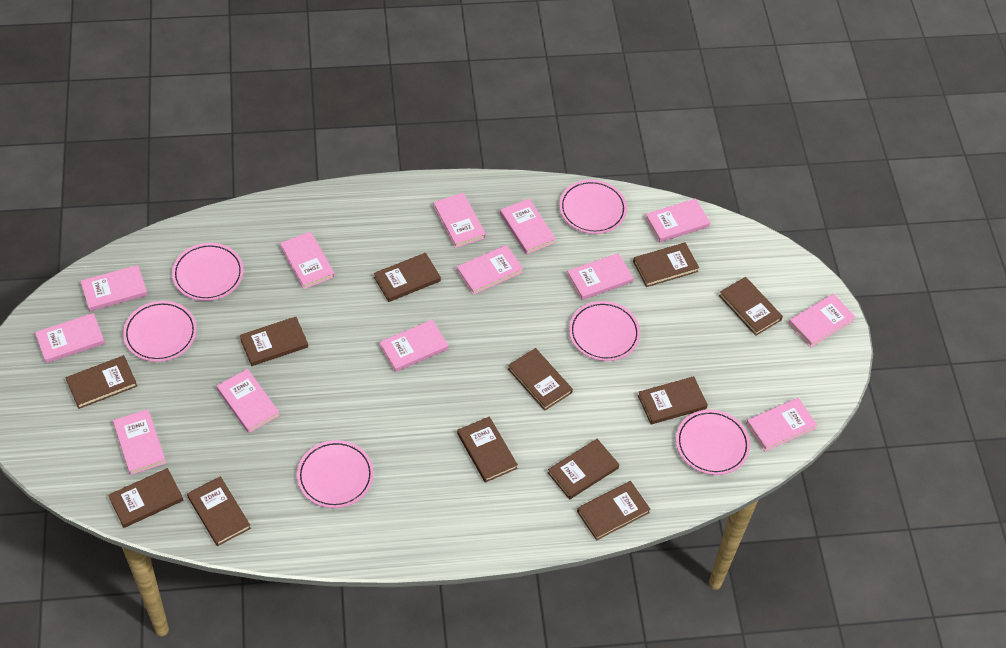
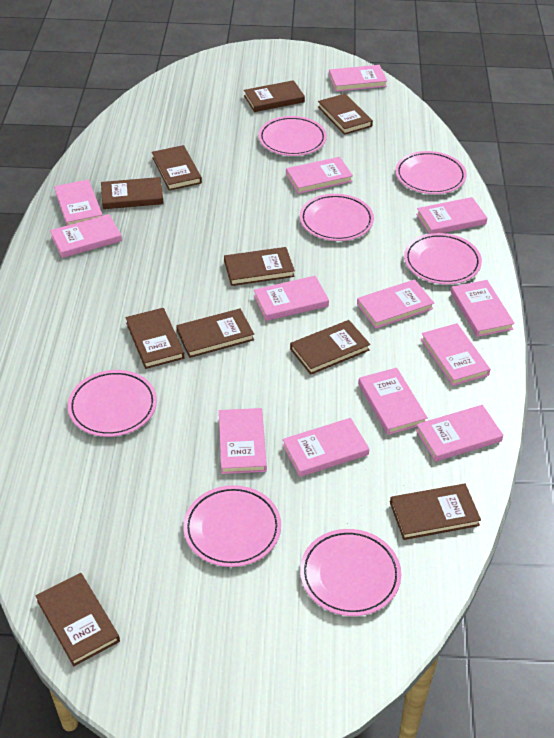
brown book: [66,355,137,409] [108,468,183,528] [187,476,251,546] [239,317,308,366] [374,253,441,302] [457,416,518,483] [508,348,573,411] [548,439,619,500] [577,481,651,541] [633,242,699,287] [638,376,708,425] [719,277,783,336] = 12 -> [36,573,120,666] [101,177,164,209] [125,308,185,369] [152,145,202,191] [176,309,254,358] [224,247,295,286] [244,80,305,112] [290,320,370,375] [318,93,373,135] [390,484,481,540] = 10
pink plate: [123,301,197,362] [172,243,244,301] [297,440,374,508] [559,180,627,234] [569,301,640,361] [676,410,750,475] = 6 -> [68,370,157,437] [183,485,281,567] [259,116,327,156] [300,194,374,241] [300,529,401,616] [395,151,467,194] [404,233,482,284] = 7

